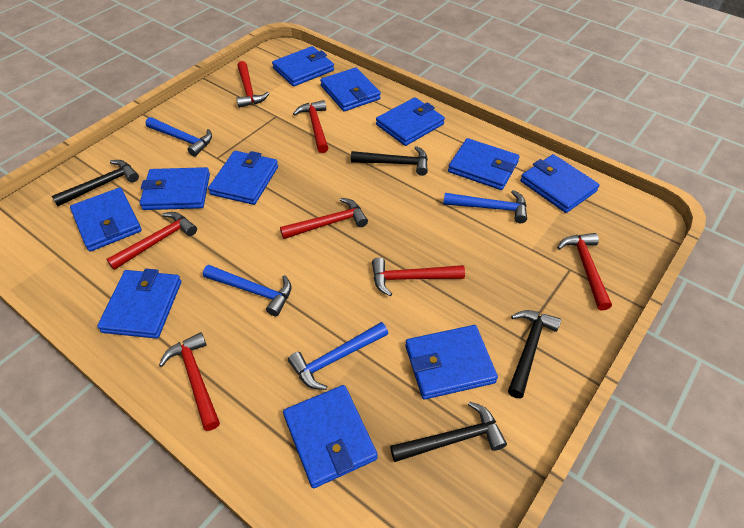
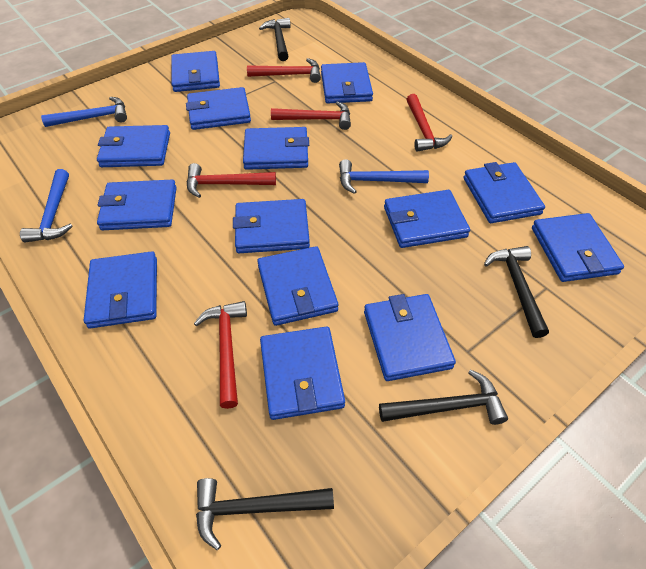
blue hammer: [146,117,212,157] [203,265,292,316] [288,322,388,390] [443,190,527,223] = 4 -> [20,169,73,242] [41,97,127,127] [339,159,429,194] = 3
blue wallet: [70,187,142,252] [97,268,181,339] [140,167,210,210] [208,151,278,205] [272,46,334,86] [283,385,378,488] [320,68,381,111] [376,97,445,146] [405,325,498,399] [448,138,520,190] [520,154,600,213] = 11 -> [84,251,157,328] [97,125,170,167] [97,180,177,230] [171,51,220,92] [186,87,251,130] [233,199,310,253] [243,127,309,170] [257,246,338,326] [260,326,345,420] [321,62,373,103] [364,294,456,381] [384,190,470,248] [464,162,545,223] [532,213,624,282] = 14
red hammer: [106,212,197,270] [159,332,220,431] [236,61,270,108] [280,198,368,239] [293,100,328,153] [372,257,465,296] [557,233,612,310] = 7 -> [187,163,276,198] [194,301,247,409] [247,58,321,83] [271,101,351,130] [406,94,452,152] = 5

